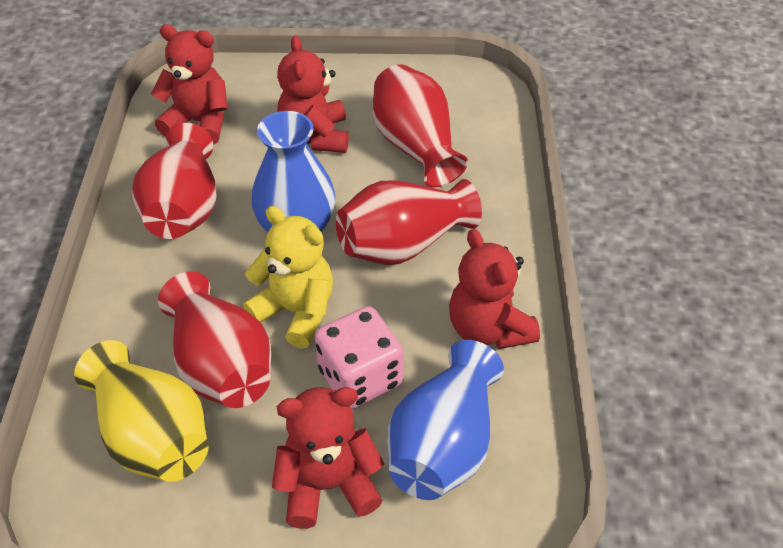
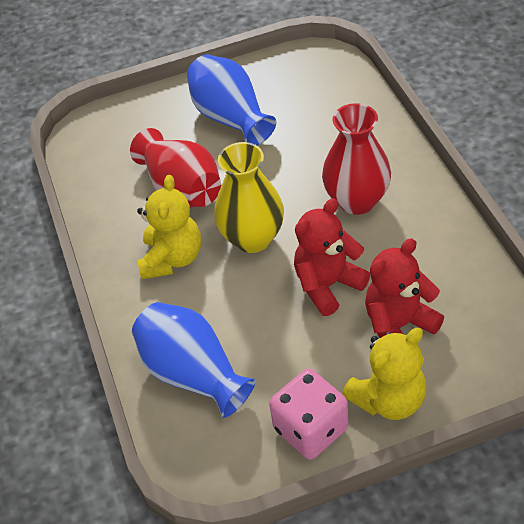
red teddy bear: [151,24,228,145] [272,387,384,529] [277,36,349,153] [449,229,540,349] = 4 -> [294,198,370,316] [365,239,444,338] = 2
red vase: [132,123,216,239] [158,271,271,408] [336,179,482,265] [373,64,468,187] = 4 -> [130,128,221,208] [322,103,391,215] = 2
yellow teddy bear: [243,206,333,349] = 1 -> [137,175,201,279] [342,328,427,420] = 2

